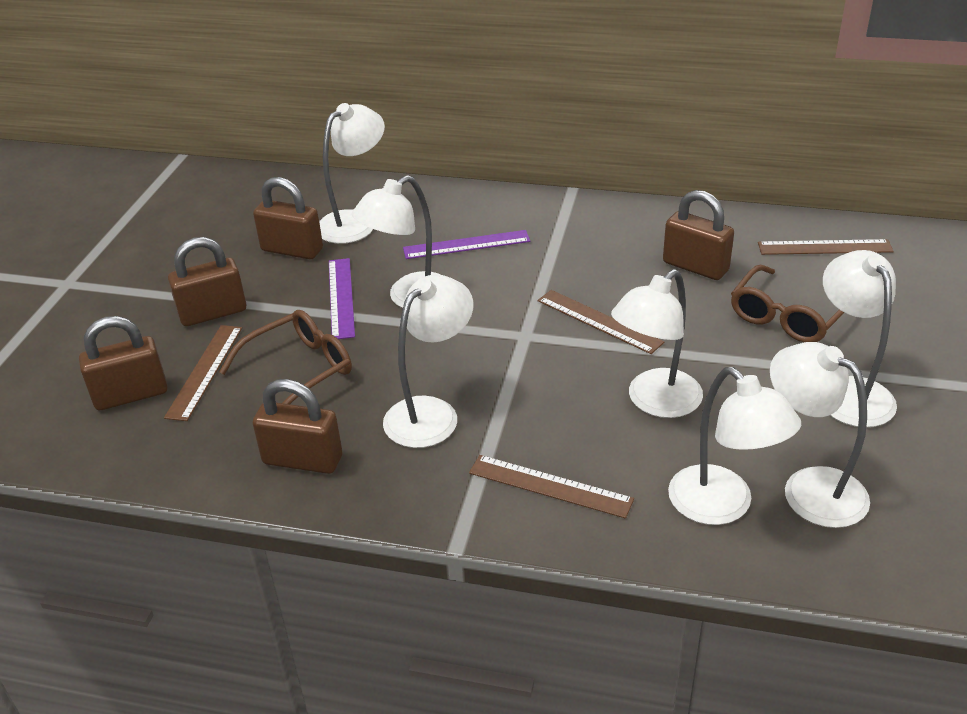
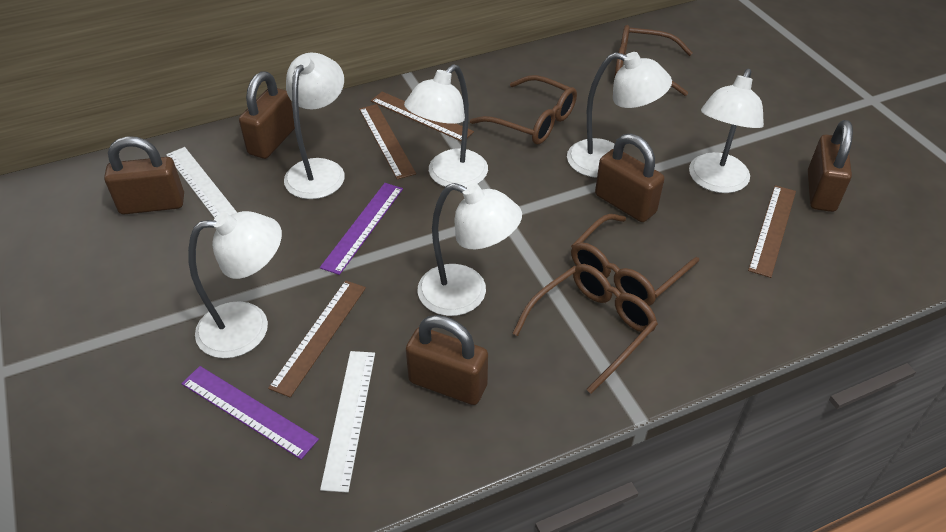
brown glasses: [219,310,352,404] [731,265,844,342] = 2 -> [470,75,577,145] [512,264,658,394] [571,214,699,306] [614,25,693,96] = 4
white lamp: [319,103,385,244] [352,175,440,308] [383,275,474,448] [611,269,703,418] [668,367,801,525] [770,342,870,528] [823,250,897,427] = 7 -> [188,211,282,358] [284,53,345,199] [404,64,488,187] [417,183,522,316] [567,52,672,178] [689,69,764,193] = 6
white ruler: none = 0 -> [166,147,237,218] [320,351,375,493] = 2

